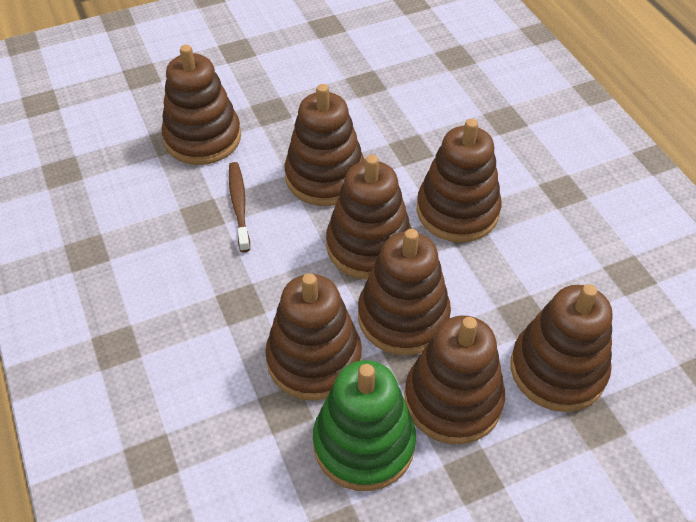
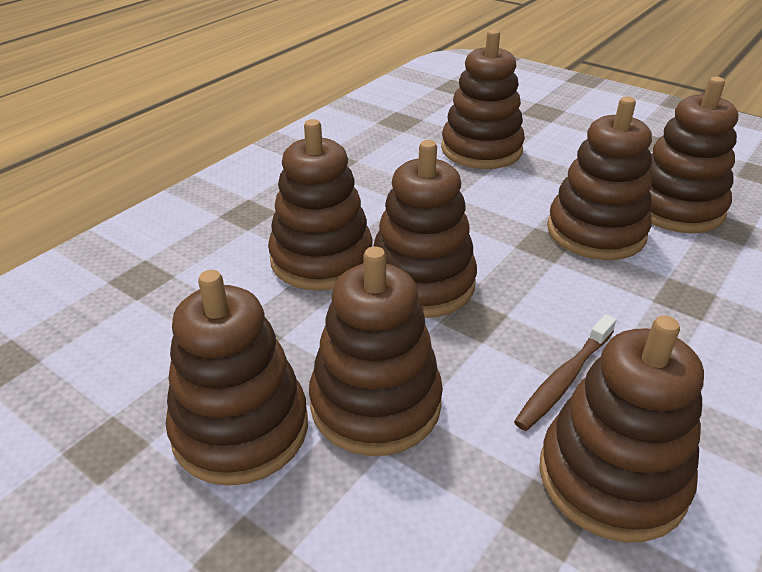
green stacking toy: [313,360,416,491] = 1 -> none = 0

